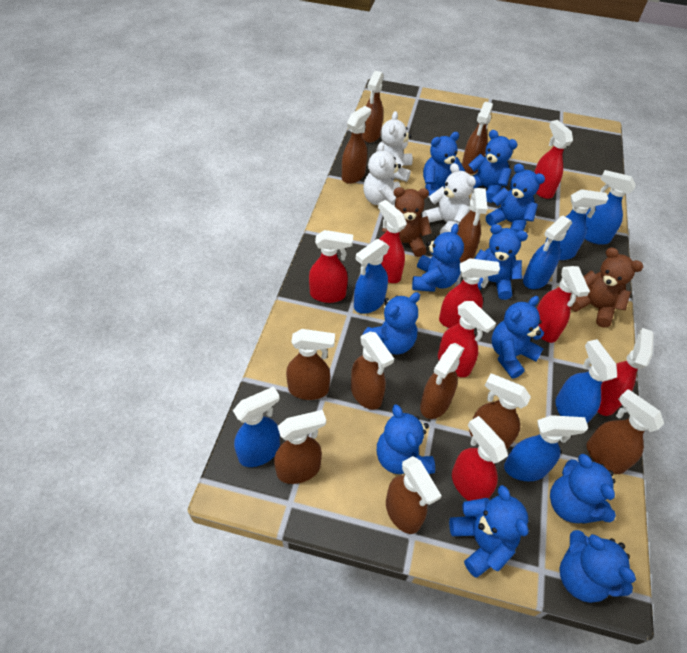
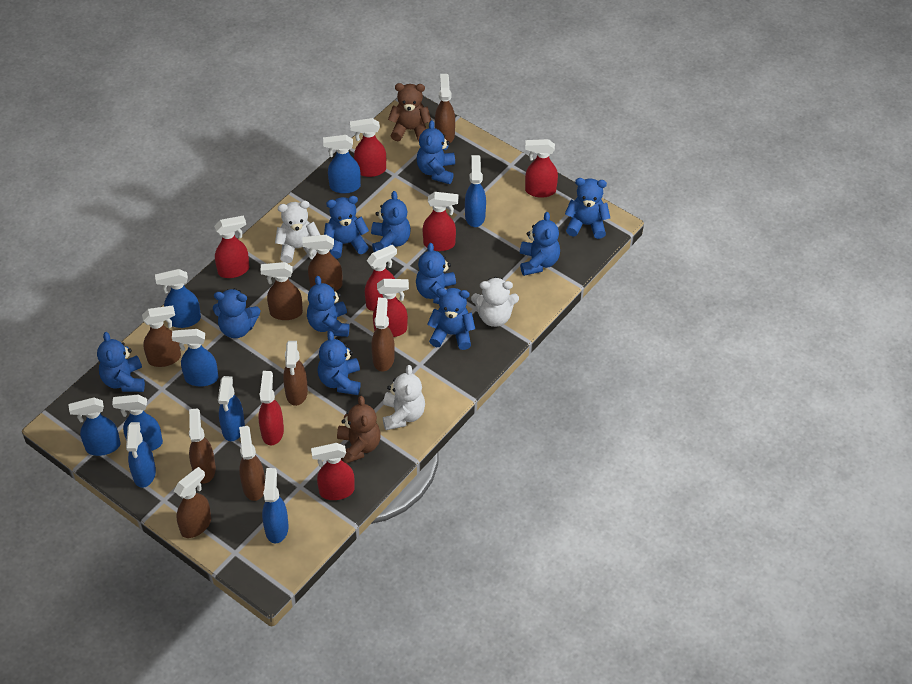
blue spray bottle: [233,386,280,467] [354,239,390,314] [504,415,588,481] [523,216,572,289] [545,189,609,260] [556,339,617,423] [584,170,636,245] = 7 -> [68,397,120,456] [112,395,163,451] [126,422,156,488] [155,269,201,328] [172,329,218,387] [218,376,245,441] [262,468,288,544] [323,135,361,193] [465,155,486,227] = 9
brown spray bottle: [274,410,326,484] [286,329,335,400] [342,106,371,184] [351,332,394,410] [362,71,383,143] [386,456,442,534] [420,343,464,419] [457,188,487,263] [462,102,493,174] [469,373,531,449] [587,389,664,474] = 11 -> [142,305,181,367] [174,467,211,538] [189,408,216,484] [239,426,265,501] [260,262,303,320] [283,341,308,406] [302,235,343,291] [371,298,394,372] [435,74,455,143] = 9

